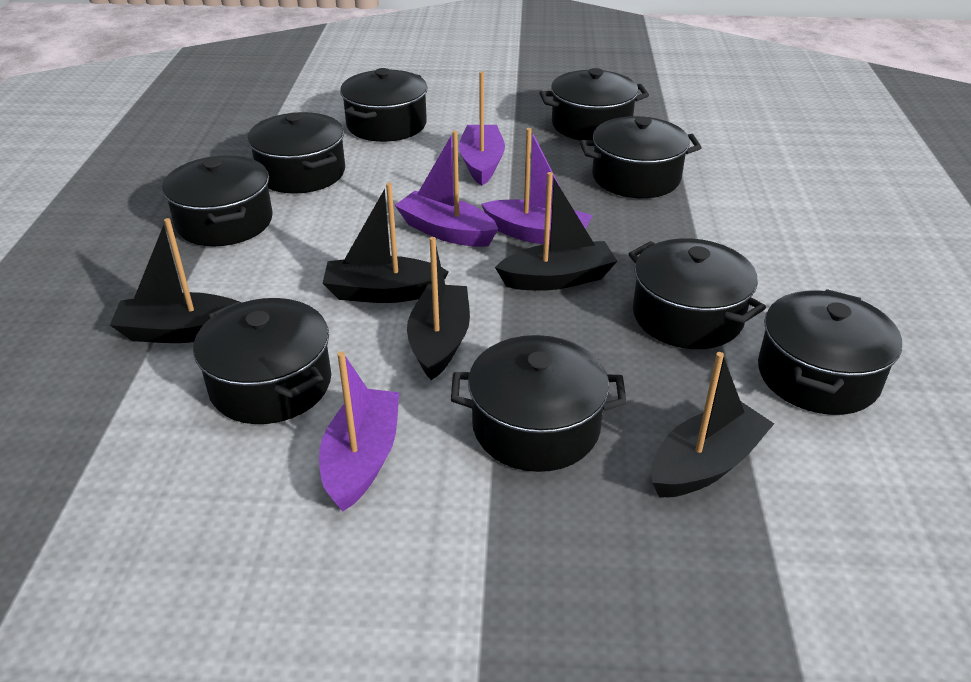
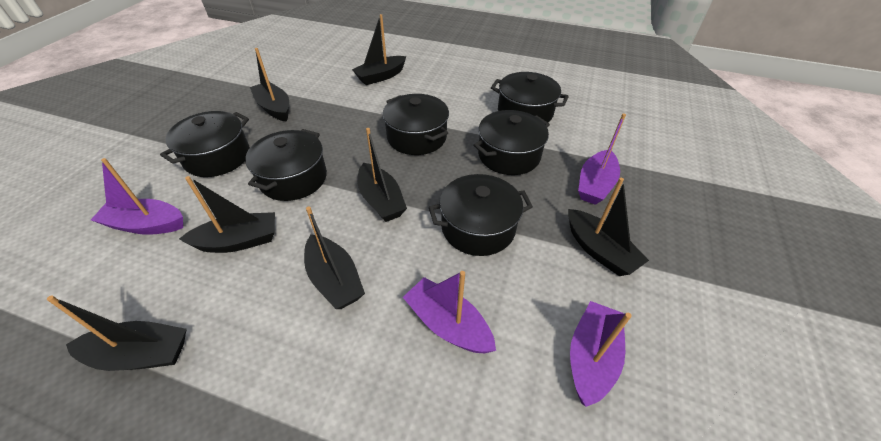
black boat: [110,218,237,343] [323,183,449,303] [407,237,470,380] [495,172,617,291] [652,352,774,498] = 5 -> [47,295,187,371] [179,176,275,253] [250,48,289,122] [304,207,365,309] [352,14,406,85] [358,128,407,222] [568,178,649,276] = 7
black pot: [162,155,273,246] [193,298,331,424] [247,112,345,194] [340,68,427,142] [451,335,627,472] [539,68,649,141] [580,116,702,198] [629,238,766,349] [758,289,902,415] = 9 -> [160,111,250,177] [245,129,327,201] [382,94,449,155] [429,174,533,256] [474,110,550,175] [491,72,569,122] = 6

